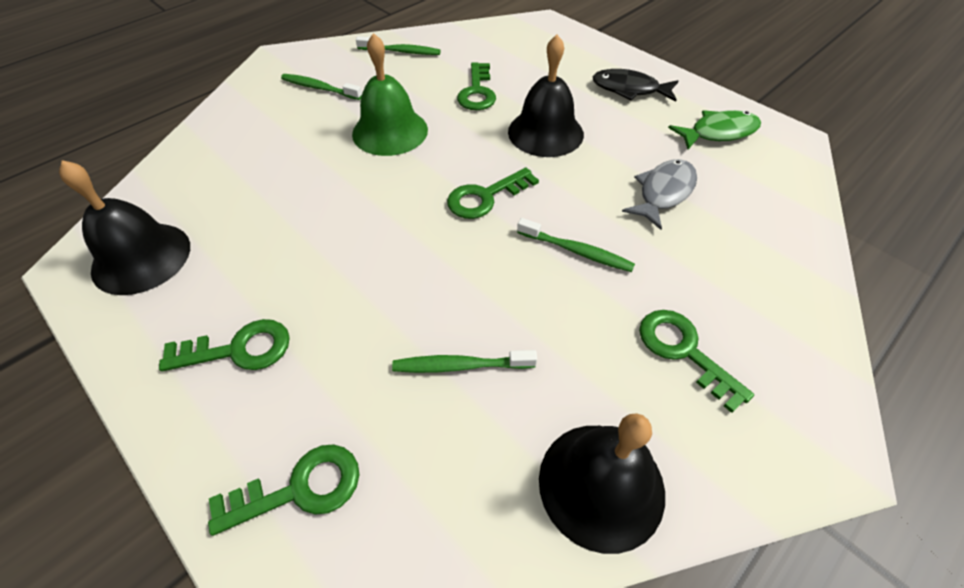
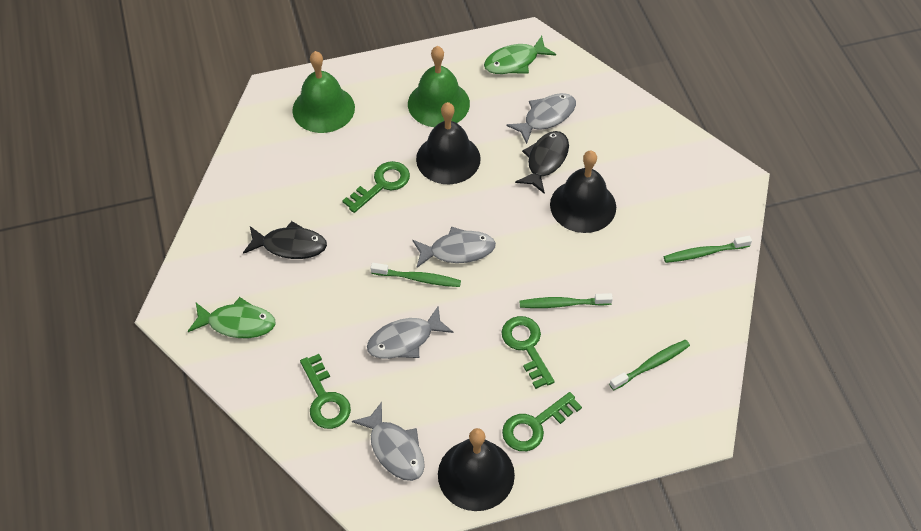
black fish: [593,69,678,102] = 1 -> [243,221,327,259] [515,131,569,194] = 2
green bell: [352,33,428,156] = 1 -> [292,51,355,133] [408,46,470,127] = 2
green fish: [668,110,761,149] = 1 -> [188,297,276,338] [484,36,556,74] = 2
green key: [159,319,290,371] [208,444,359,536] [447,167,539,219] [457,62,496,110] [639,310,754,413] = 5 -> [300,354,351,429] [342,161,410,213] [502,316,554,389] [502,392,582,451] = 4
grey fish: [622,159,697,230] = 1 -> [352,402,425,481] [367,306,454,359] [412,226,496,268] [507,93,576,144] = 4

